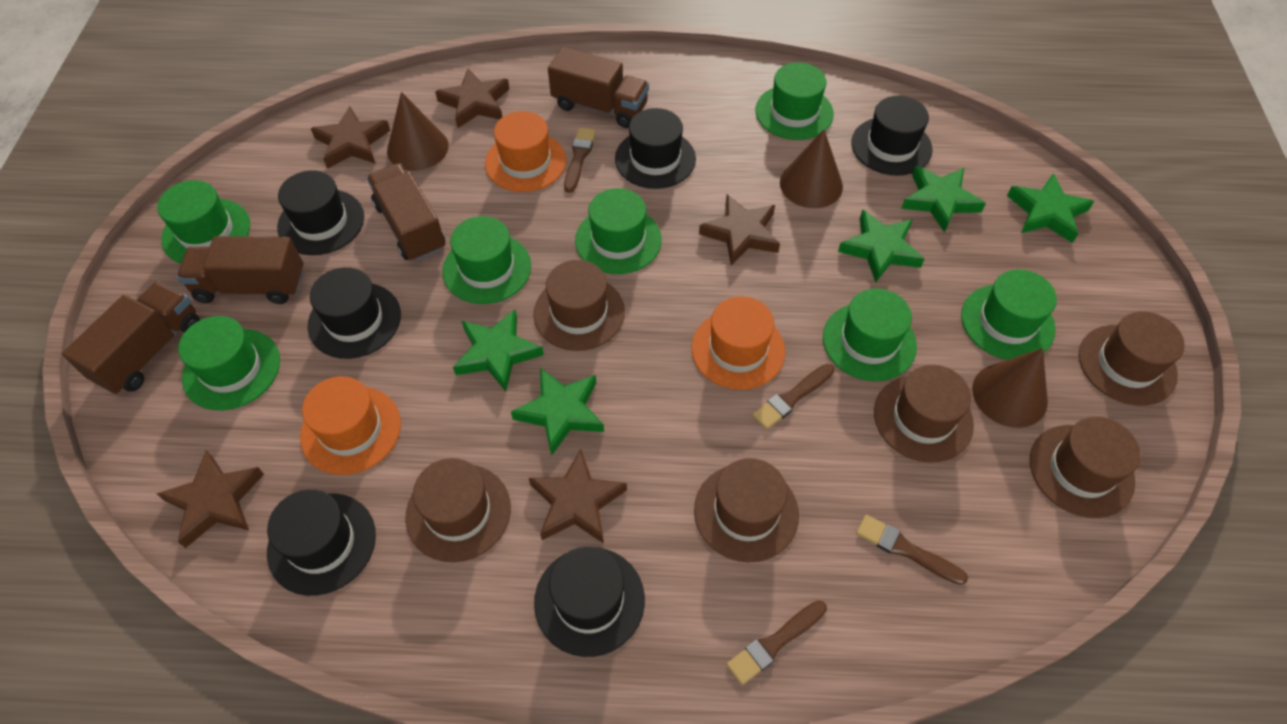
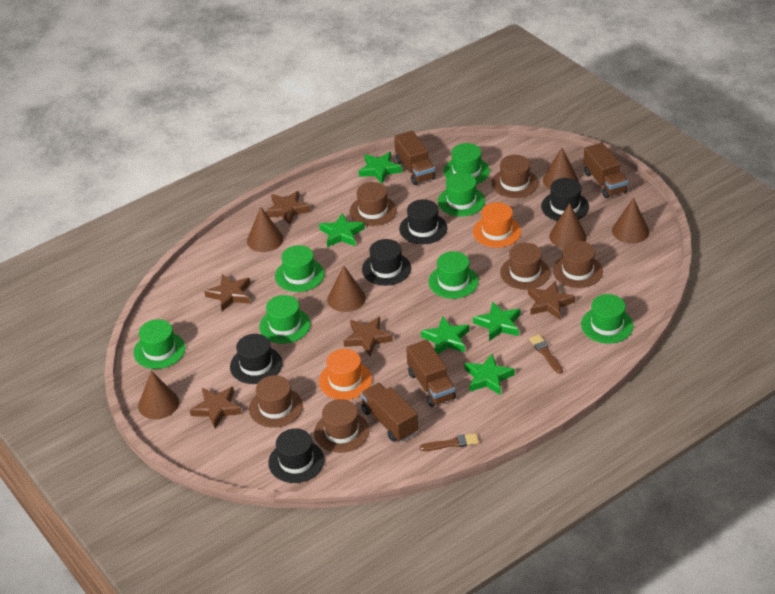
black hat: [267,489,376,596] [277,170,364,255] [308,267,401,359] [534,547,645,657] [615,108,696,189] [851,96,933,176] = 6 -> [230,334,282,384] [268,428,324,483] [362,239,411,286] [399,199,447,244] [541,178,589,221] = 5
brown brush: [564,127,596,193] [726,600,827,685] [752,364,835,430] [856,515,968,585] = 4 -> [420,433,479,451] [529,334,563,374] = 2
brown cone: [387,92,449,171] [780,129,843,208] [972,348,1048,428] = 3 -> [138,371,179,419] [247,207,284,252] [327,265,366,312] [543,148,578,189] [549,203,587,248] [612,198,649,244] = 6
orange hat: [300,376,401,475] [485,111,566,192] [691,296,785,390] = 3 -> [319,349,372,400] [473,202,521,248] = 2

